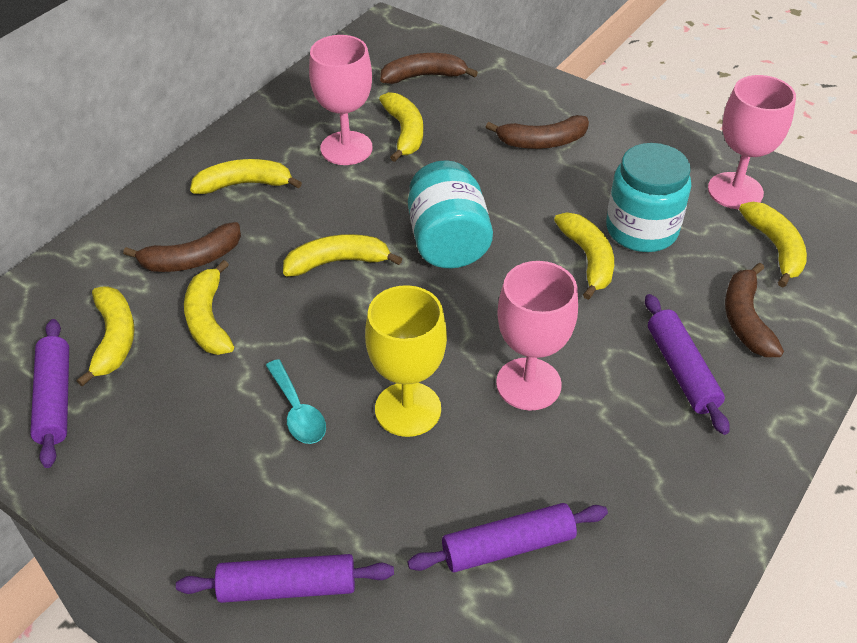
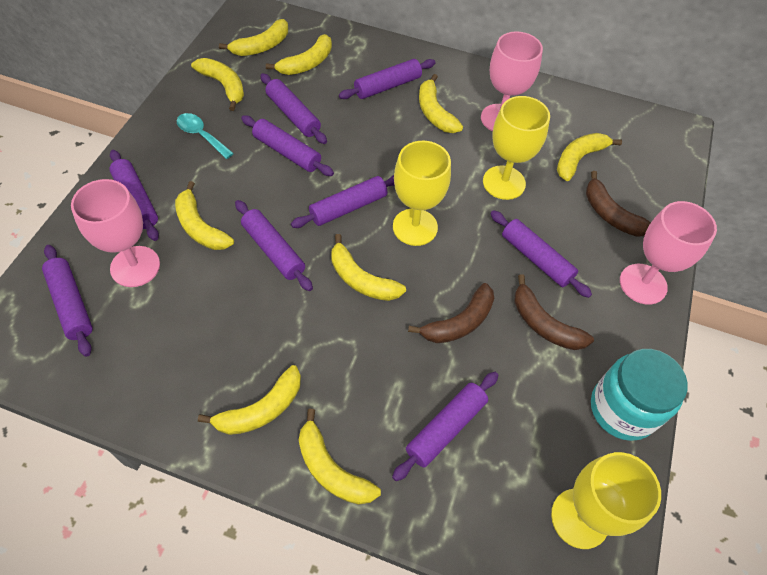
brown banana: [123,222,241,272] [380,53,478,84] [486,115,589,149] [725,263,784,357] = 4 -> [408,283,494,343] [515,274,594,350] [586,171,651,237] = 3
purple rolling pin: [30,319,69,468] [176,554,394,603] [407,503,608,573] [645,294,730,435] = 4 -> [42,245,93,357] [109,150,159,241] [235,200,313,291] [241,115,334,176] [260,73,327,144] [291,175,394,228] [339,59,436,99] [392,372,498,481] [490,210,592,298] = 9
turquoise jar: [408,160,493,268] [606,143,691,252] = 2 -> [591,349,688,441] = 1
yellow banana: [77,286,135,387] [184,260,234,355] [190,159,302,194] [283,234,402,277] [379,92,423,162] [554,212,614,300] [739,202,807,287] = 7 -> [175,181,234,250] [191,58,244,111] [198,365,301,435] [219,19,288,56] [266,34,332,75] [299,409,381,505] [331,234,406,301] [419,74,463,133] [557,133,622,181] = 9
yellow goblet: [365,285,447,437] = 1 -> [393,141,451,246] [483,96,550,200] [551,452,661,549] = 3

